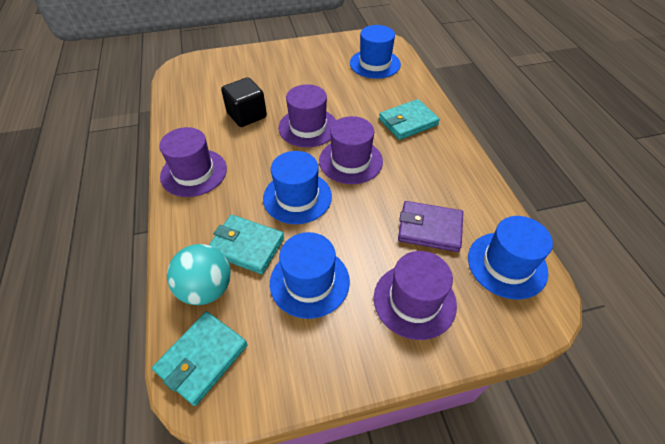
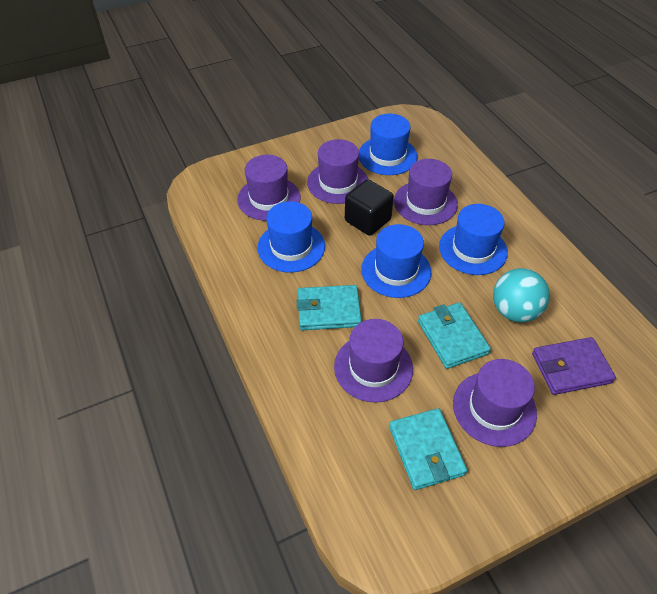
purple hat: [159,127,227,197] [278,84,336,147] [319,116,383,184] [374,251,457,340] = 4 -> [237,155,301,221] [307,139,368,204] [334,319,413,403] [394,159,458,225] [453,359,537,447] = 5

